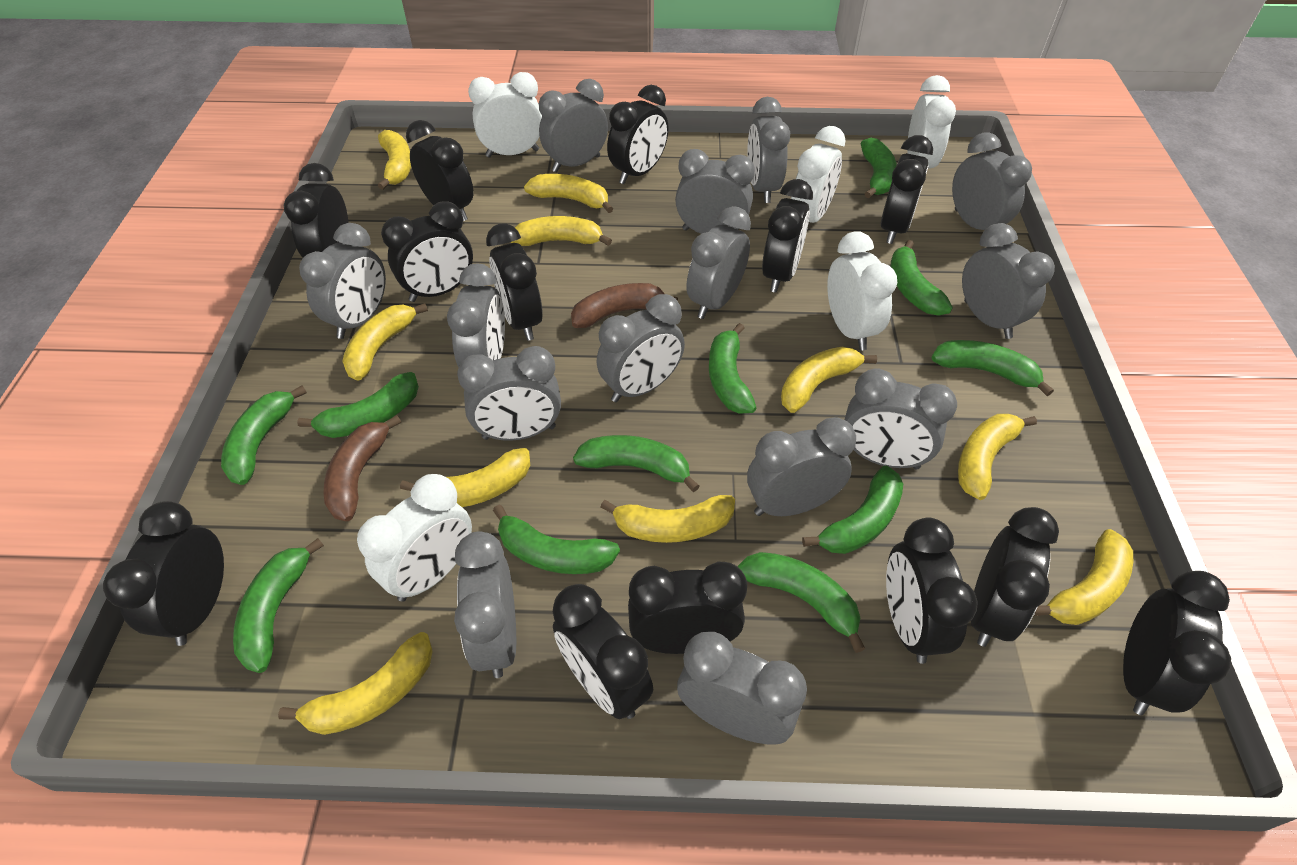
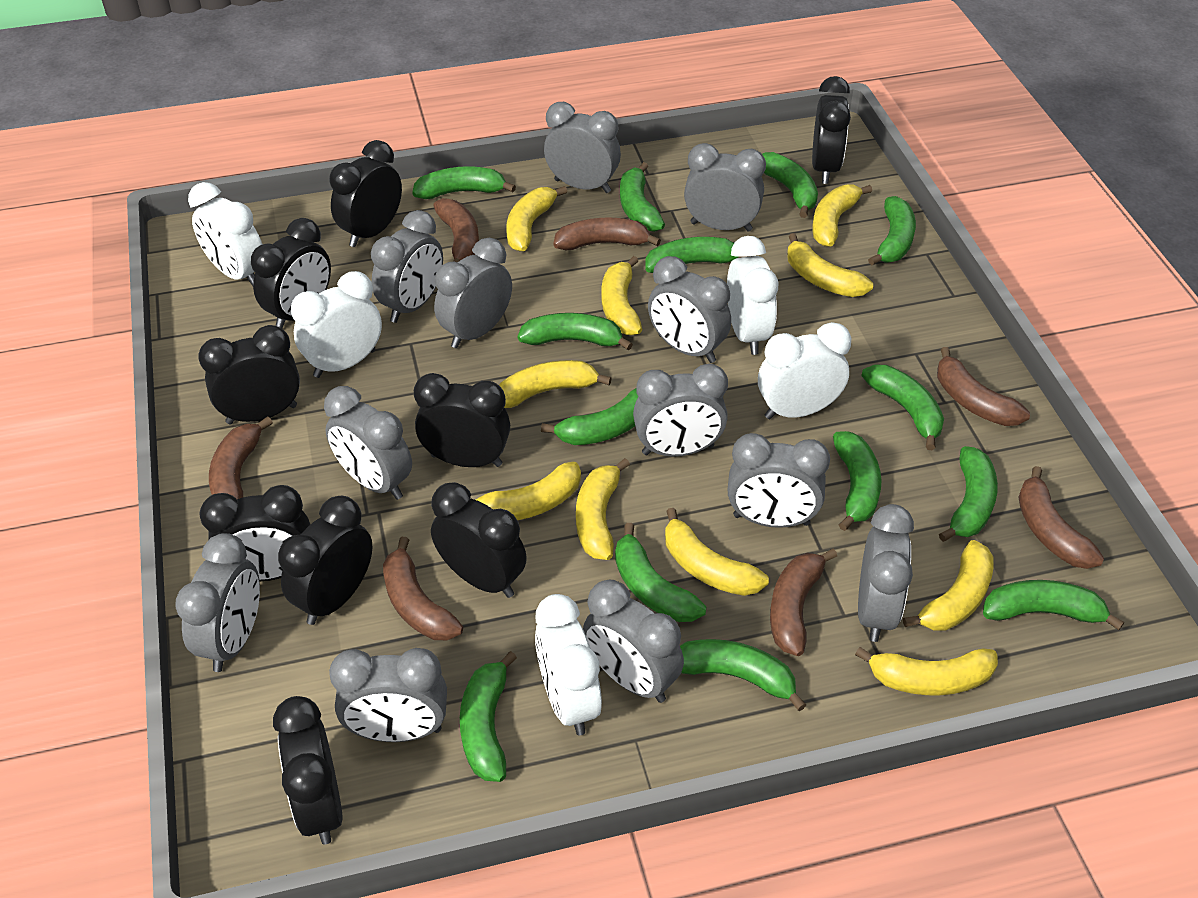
black clock: [103,501,224,646] [284,163,349,258] [381,201,473,302] [406,120,473,221] [486,223,543,341] [553,584,653,719] [607,85,669,184] [628,562,747,654] [762,179,813,293] [881,135,933,244] [886,518,978,664] [971,507,1059,647] [1123,571,1231,716] = 13 -> [198,325,300,424] [199,485,310,581] [251,218,331,328] [273,696,343,845] [278,496,372,625] [329,140,402,247] [414,373,510,467] [431,482,527,598] [812,76,851,184] = 9
brown banana: [324,415,401,521] [571,283,678,328] = 2 -> [209,416,273,499] [383,537,463,640] [433,198,479,263] [553,217,661,250] [770,549,837,656] [937,347,1030,426] [1019,466,1104,569] = 7
green banana: [221,385,307,485] [233,538,324,673] [297,372,419,438] [493,505,620,574] [573,435,700,492] [709,323,756,414] [737,552,865,653] [802,466,903,554] [861,138,897,199] [891,240,953,316] [931,340,1054,396] = 11 -> [412,166,516,199] [460,651,517,782] [518,313,633,351] [541,388,638,445] [615,523,706,622] [620,162,665,232] [645,237,750,273] [680,639,806,711] [762,152,818,218] [833,431,881,531] [862,364,944,450] [868,196,916,265] [939,446,998,542] [983,580,1124,630] = 14
grey clock: [299,223,386,339] [447,263,505,367] [454,531,516,678] [457,346,561,441] [539,79,608,172] [597,294,685,402] [675,149,755,234] [677,632,807,745] [686,206,751,319] [747,97,790,203] [747,417,856,516] [844,369,957,470] [952,132,1032,230] [962,223,1055,339] = 14 -> [175,533,260,672] [324,386,412,500] [329,648,447,742] [371,210,443,323] [434,238,512,348] [544,102,621,193] [583,580,684,703] [633,364,728,457] [648,256,731,363] [684,143,766,231] [728,433,830,528] [858,504,914,642] = 12

